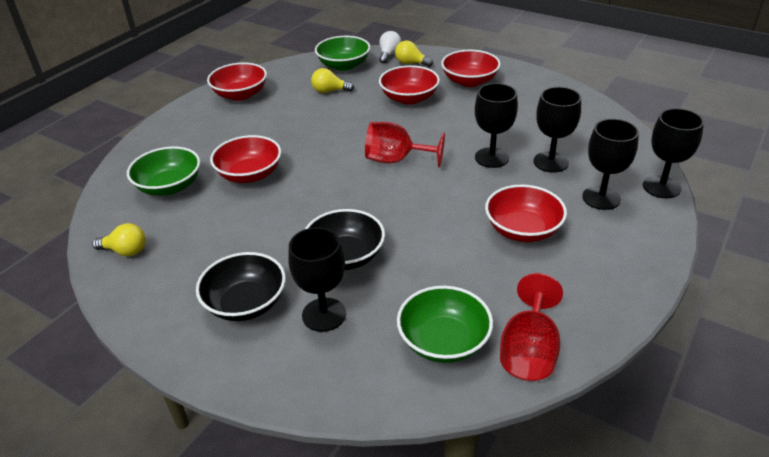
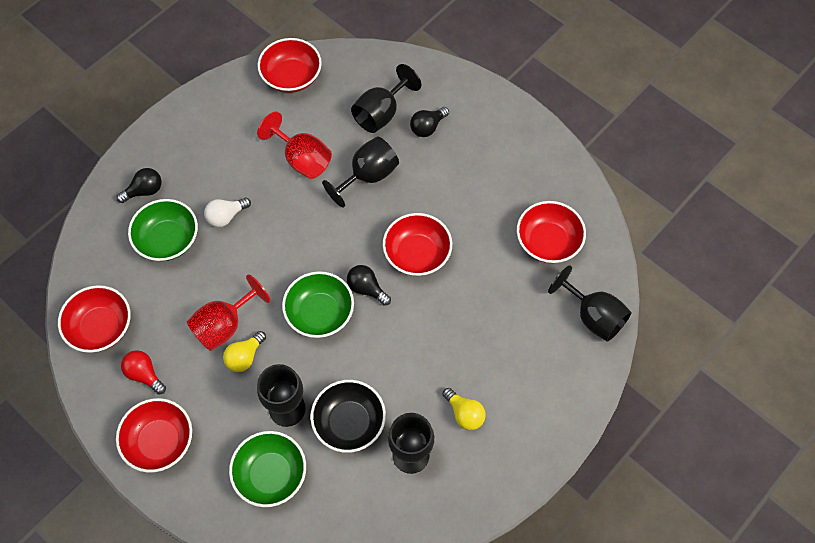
black bowl: [196,252,286,321] [304,209,385,270] = 2 -> [310,380,386,453] = 1
black light bulb: none = 0 -> [116,168,162,203] [347,265,391,306] [410,107,449,137] = 3
red light bulb: none = 0 -> [121,350,166,395] = 1
yellow light bulb: [92,223,146,256] [311,68,354,93] [395,40,433,67] = 3 -> [223,331,266,372] [442,388,486,430] = 2

